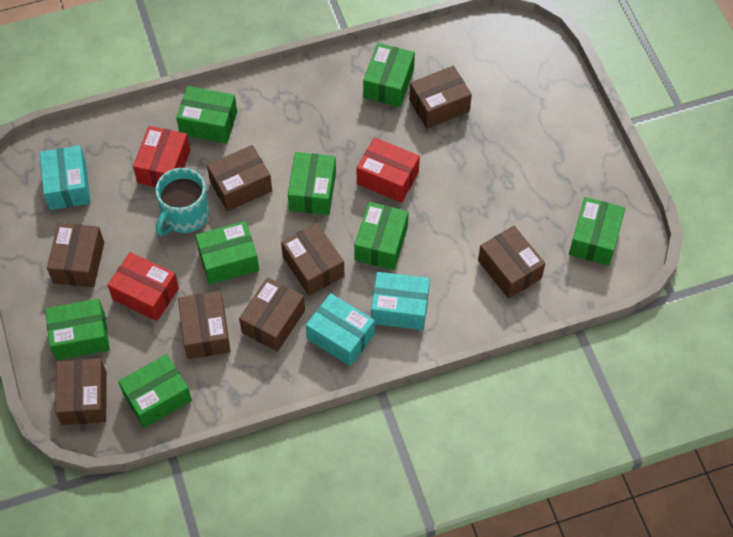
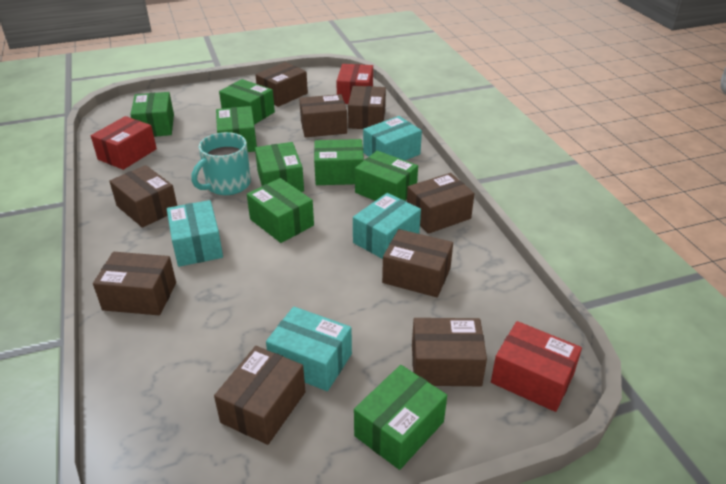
brown box: [47,223,104,287] [55,358,107,425] [178,291,231,359] [207,145,272,211] [239,277,305,352] [281,223,345,296] [409,66,472,129] [478,226,545,299] = 8 -> [93,252,176,315] [109,165,177,228] [214,346,306,445] [255,62,308,107] [299,94,347,137] [348,86,386,129] [382,229,453,297] [407,173,474,234] [412,318,487,386] = 9
turquoise box: [40,145,90,210] [306,293,375,366] [371,272,430,330] = 3 -> [167,200,223,267] [266,307,352,391] [353,193,421,259] [363,116,422,160] = 4

